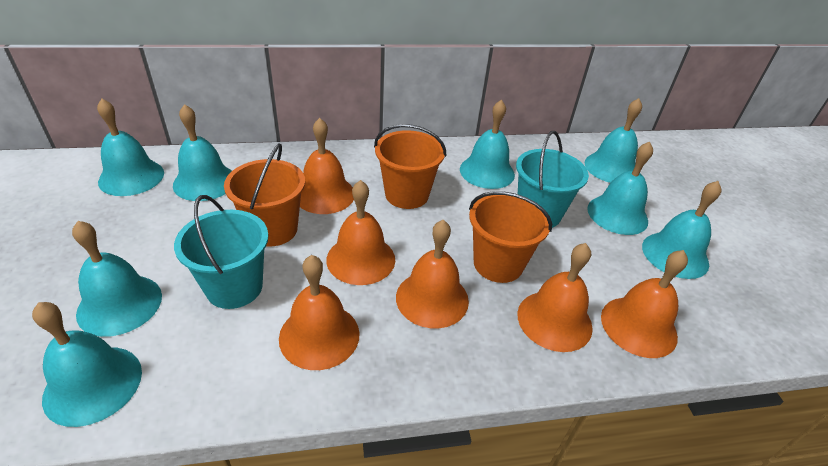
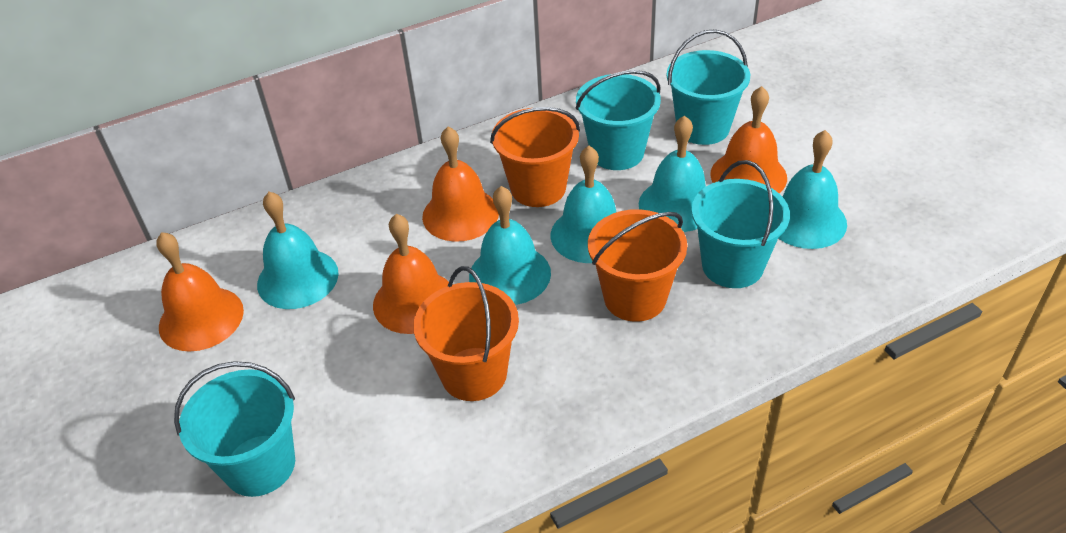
orange bell: [279,255,360,370] [300,118,354,214] [326,180,395,285] [396,220,469,328] [517,243,593,352] [601,250,688,358] = 6 -> [156,232,244,352] [373,214,449,334] [422,127,499,242] [710,86,787,193] = 4
turquoise bell: [32,302,142,427] [72,221,162,337] [97,99,164,196] [173,104,232,201] [460,100,515,189] [585,98,642,183] [587,142,653,235] [642,181,722,279] = 8 -> [257,192,339,309] [469,186,551,305] [551,146,616,263] [639,115,706,232] [778,130,847,249] = 5
turquoise bucket: [174,195,269,309] [516,131,589,228] = 2 -> [174,361,295,497] [576,70,661,170] [666,29,750,145] [692,160,790,288] = 4

